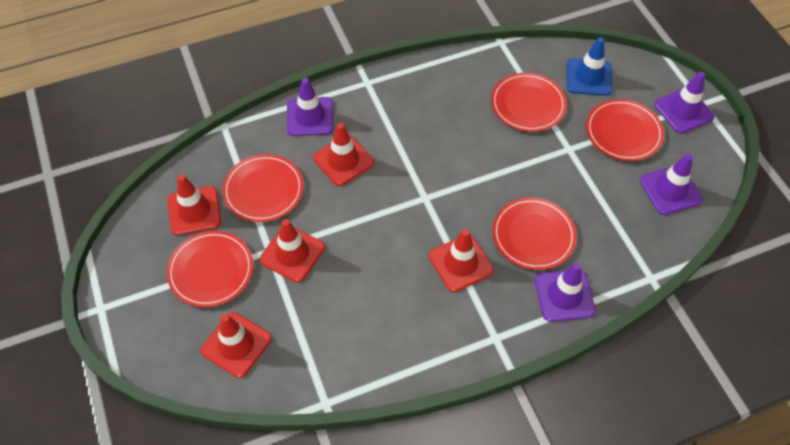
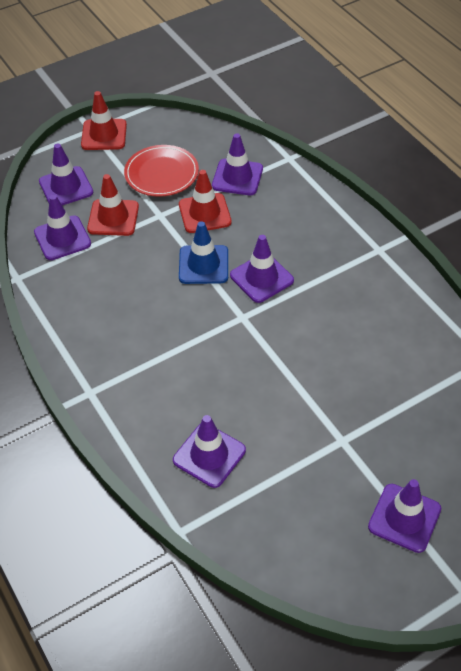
purple traffic cone: [287,78,334,136] [535,263,596,322] [640,154,703,215] [654,72,715,134] = 4 -> [34,195,91,260] [39,143,93,205] [173,415,246,488] [212,133,263,195] [230,235,294,303] [368,479,441,553] = 6
red plate: [167,231,253,307] [222,154,304,222] [491,73,567,132] [492,197,577,270] [586,99,664,161] = 5 -> [124,145,199,197] = 1
red traffic cone: [168,175,221,235] [201,312,272,378] [260,219,325,283] [313,123,374,186] [429,229,494,292] = 5 -> [81,91,127,150] [87,174,139,236] [179,170,231,233] = 3

